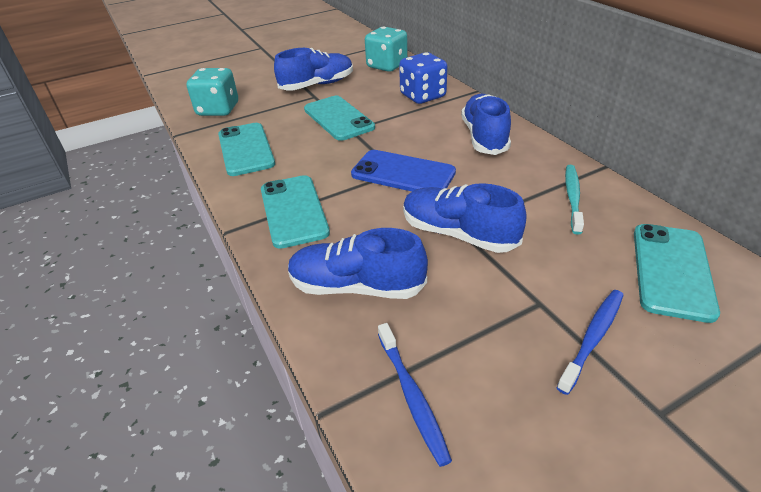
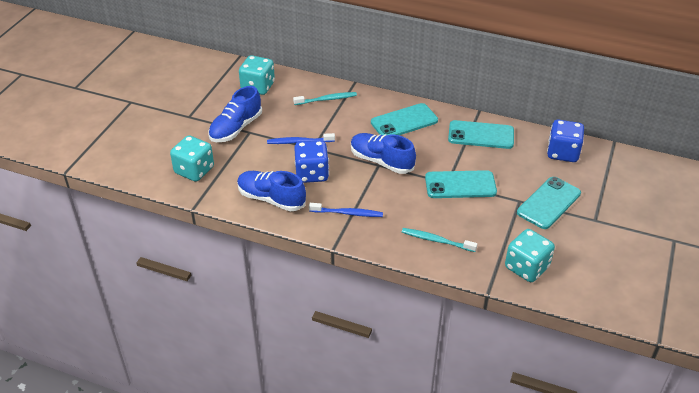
blue dice: [399,52,448,104] = 1 -> [294,140,329,183] [547,120,584,162] = 2
blue phone: [351,150,456,191] = 1 -> none = 0
blue shoe: [274,48,353,91] [288,228,428,299] [403,183,527,253] [461,94,511,155] = 4 -> [208,86,262,142] [237,171,306,211] [351,133,416,174] = 3
turquoise dice: [187,68,238,116] [365,26,408,72] = 2 -> [170,135,214,182] [239,55,275,95] [505,229,555,282] = 3
turquoise toothbrush: [565,165,584,235] = 1 -> [293,92,357,105] [402,228,477,252] = 2

